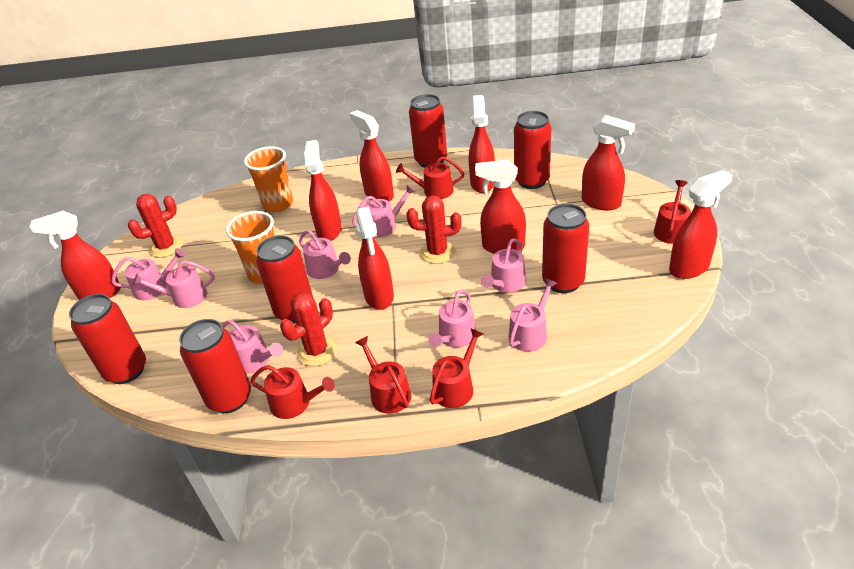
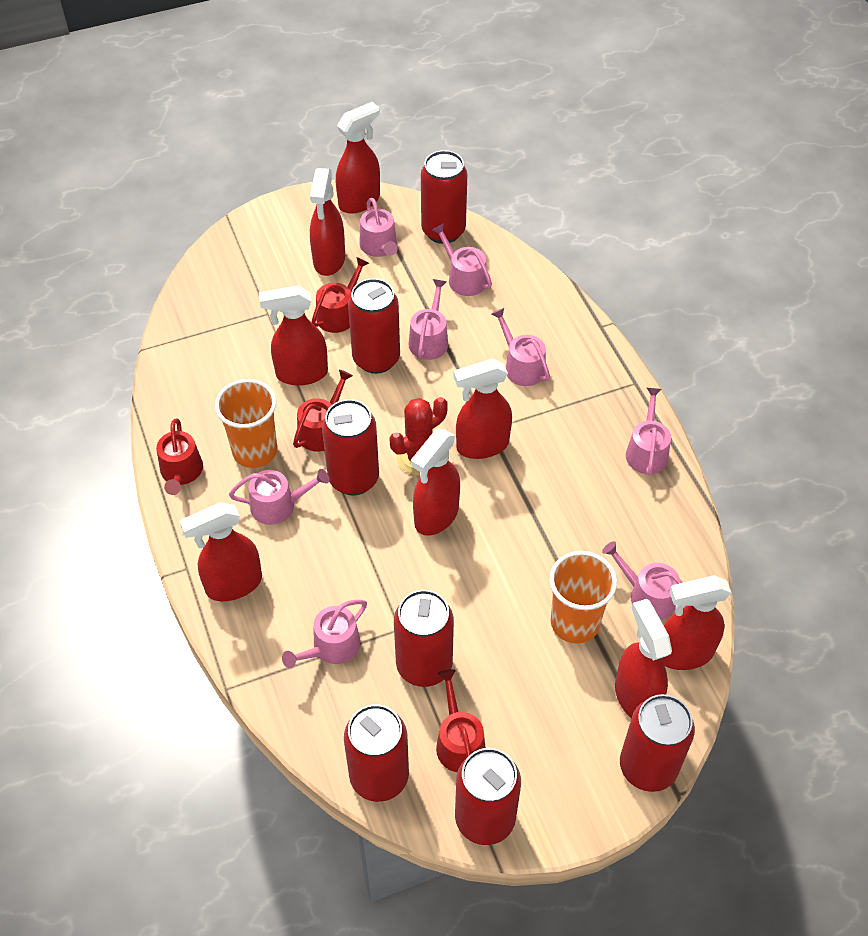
red cactus: [128,194,183,258] [280,292,337,366] [407,195,461,264] = 3 -> [390,397,448,475] = 1
red can: [69,294,146,384] [179,319,251,413] [256,236,313,323] [409,94,447,168] [514,111,551,189] [542,204,589,293] = 6 -> [322,399,379,496] [344,704,409,802] [348,278,400,374] [394,590,454,687] [421,150,467,244] [455,748,521,845] [620,694,695,792] = 7
red watering can: [250,365,335,419] [355,336,411,414] [396,156,464,199] [430,329,484,408] [654,180,691,244] = 5 -> [156,418,203,495] [293,370,353,451] [312,257,369,333] [436,669,485,772] = 4

